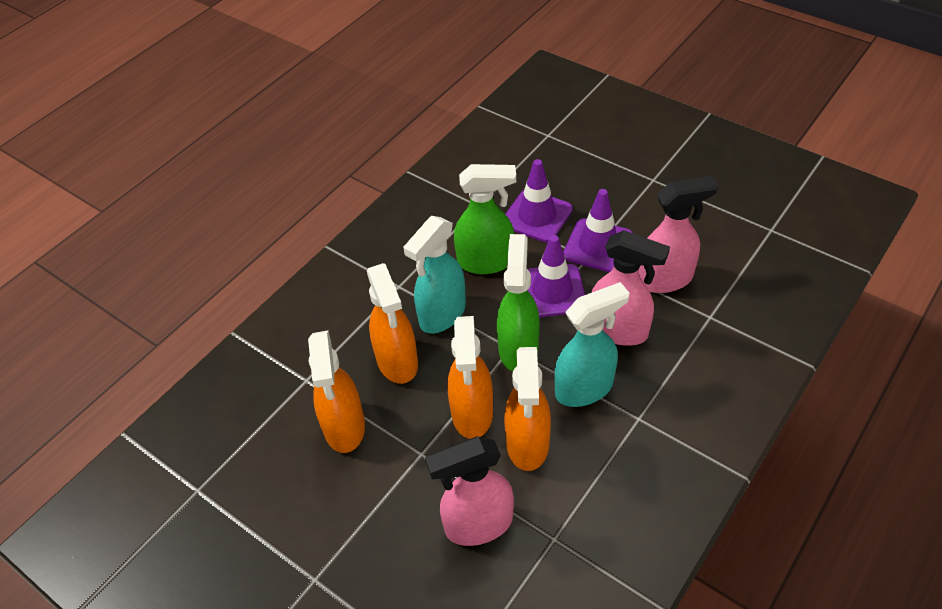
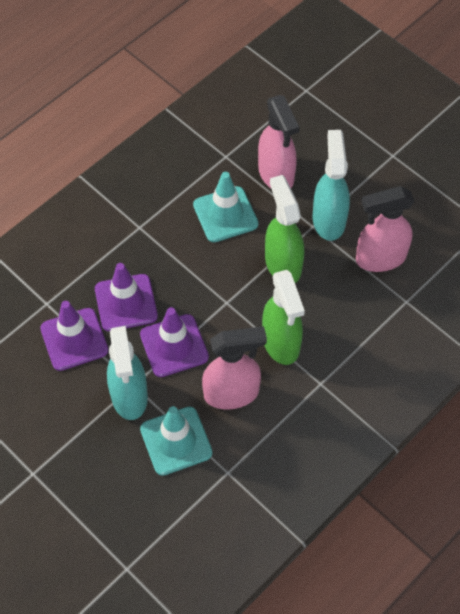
orange spray bottle: [308,330,365,453] [367,263,418,384] [448,316,493,439] [504,347,551,471] = 4 -> none = 0
turquoise traffic cone: none = 0 -> [140,406,213,476] [193,172,258,242] = 2

